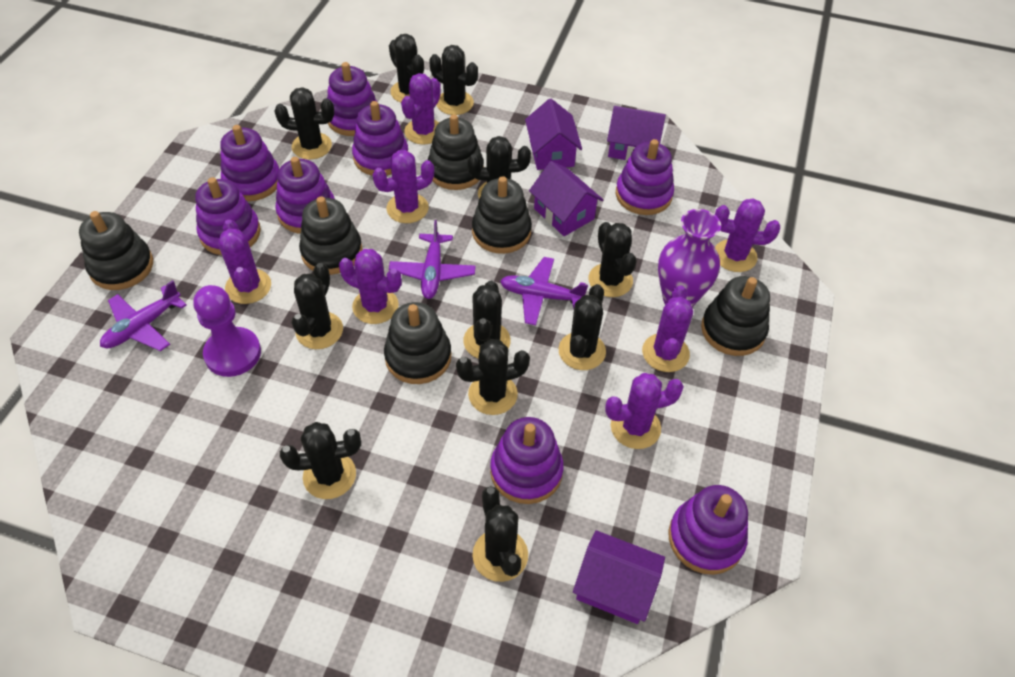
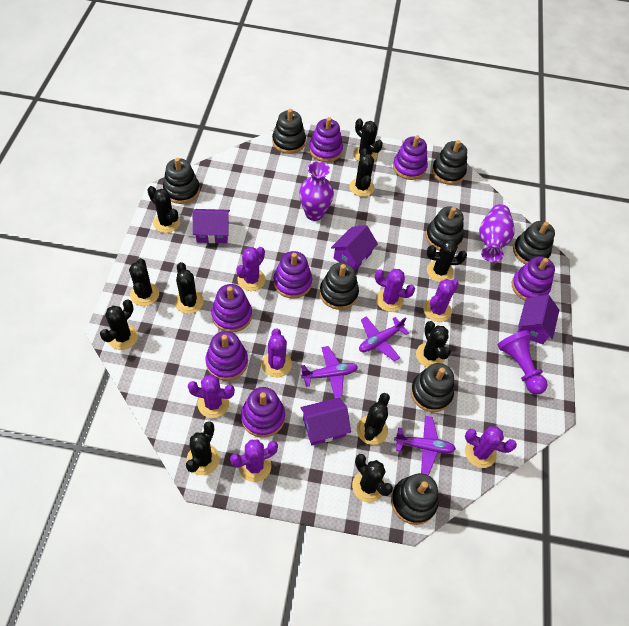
black stacking toy: [79,211,153,290] [299,196,362,275] [384,302,451,384] [428,114,484,190] [472,176,532,254] [701,276,770,356] = 6 -> [163,158,200,204] [272,109,306,154] [320,262,359,310] [391,473,439,525] [411,363,454,412] [426,206,464,251] [432,140,467,185] [513,221,555,264] = 8
purple stacking toy: [195,177,261,255] [220,125,279,201] [275,157,335,234] [327,62,377,136] [352,101,408,176] [490,417,564,504] [616,139,674,215] [668,485,748,575] = 8 -> [205,331,248,381] [211,284,252,332] [241,387,285,438] [273,251,312,299] [309,117,343,162] [393,135,428,180] [512,256,555,300] = 7
purple vase: [658,209,721,307] = 1 -> [299,161,334,221] [479,204,514,262] = 2

